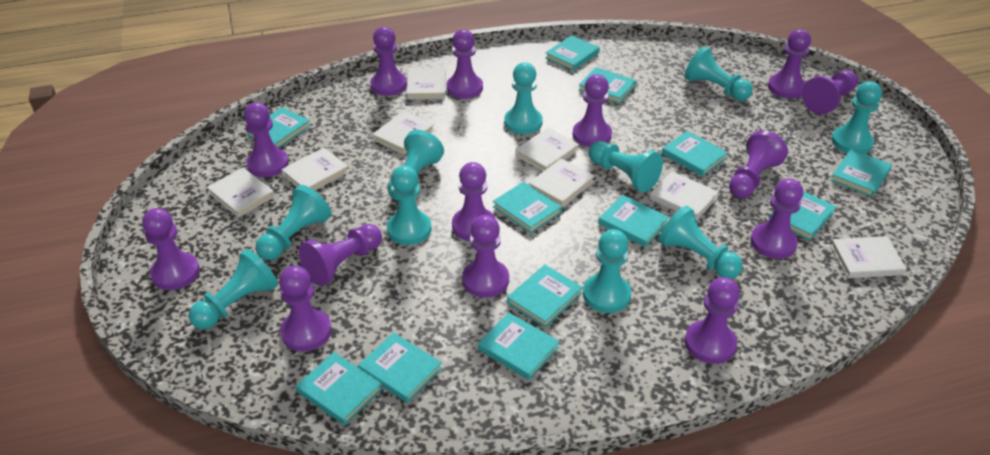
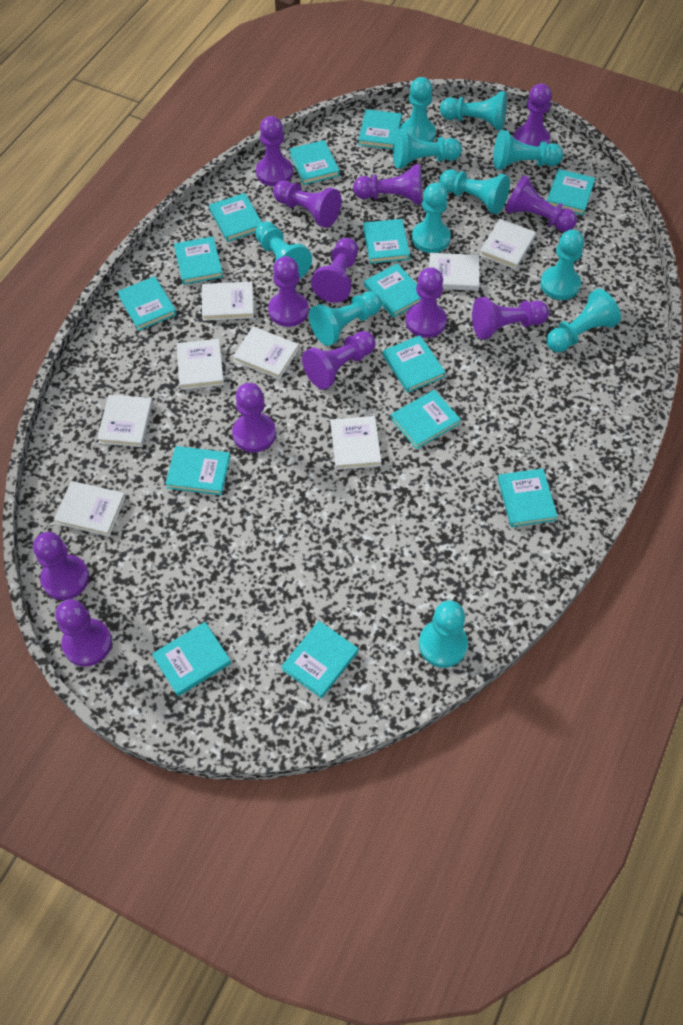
purple pawn: [142,208,200,290] [244,102,289,177] [279,265,332,352] [299,224,382,286] [370,27,407,96] [447,29,483,99] [452,162,495,241] [462,215,509,298] [573,75,612,147] [685,277,740,364] [729,130,788,198] [750,178,803,259] [768,29,811,98] [802,70,858,114] = 14 -> [33,532,89,600] [55,599,112,667] [232,383,276,453] [256,116,293,186] [268,256,309,327] [273,180,342,228] [302,331,376,389] [311,238,358,303] [353,164,422,204] [406,267,447,338] [472,297,549,339] [505,175,577,232] [514,83,552,147] = 13
turquoise book: [247,107,311,148] [296,352,382,426] [358,332,442,403] [478,313,560,380] [493,182,562,233] [507,265,583,328] [545,35,600,71] [579,67,637,104] [598,195,670,247] [662,131,728,177] [769,191,837,241] [830,149,892,197] = 12 -> [117,276,177,331] [152,622,231,696] [165,446,230,495] [174,236,223,285] [209,193,262,242] [281,621,359,698] [289,140,340,185] [358,109,402,150] [363,219,410,264] [364,263,421,318] [383,335,446,393] [391,390,461,449] [498,468,558,527] [547,169,596,215] = 14
turquoise pawn: [189,249,278,330] [256,185,331,260] [387,165,431,245] [388,130,444,201] [504,62,543,134] [583,229,631,313] [589,141,663,192] [659,206,743,279] [685,46,753,101] [831,81,882,154] = 10 -> [255,222,312,278] [309,291,382,346] [393,129,462,168] [400,77,436,142] [412,183,451,253] [419,600,468,668] [439,169,510,214] [440,91,507,130] [493,130,563,170] [540,229,584,300] [546,289,621,352] = 11

